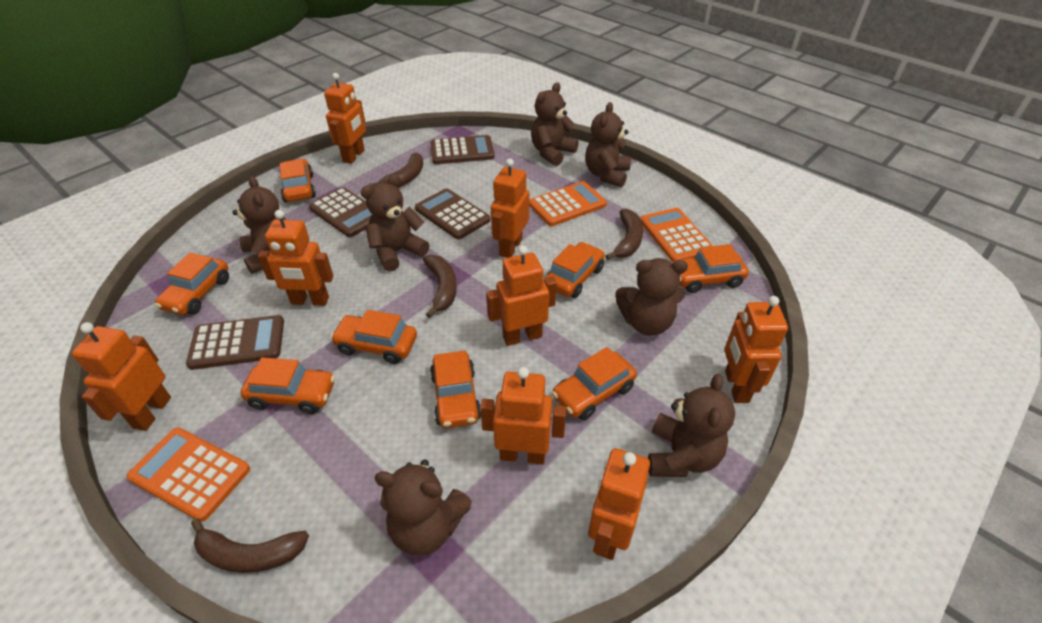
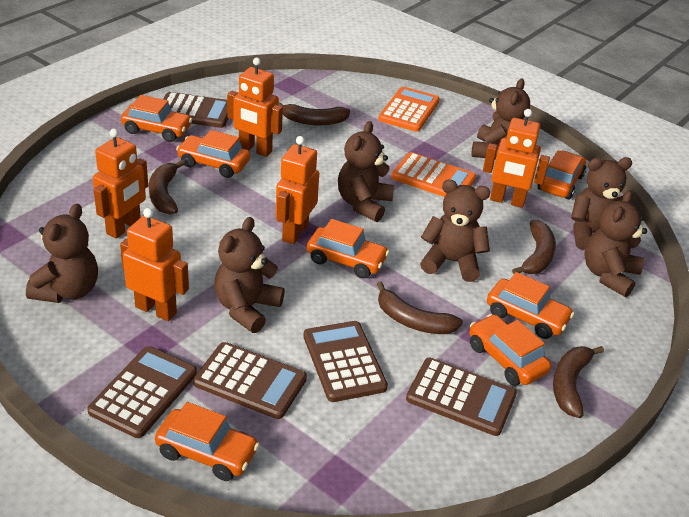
brown banana: [191,518,309,573] [369,153,423,188] [423,255,457,318] [605,209,643,260] = 4 -> [149,160,185,215] [279,102,350,125] [377,281,463,334] [512,220,556,274] [553,346,604,418] = 5
brown calculator: [186,315,284,370] [309,187,372,237] [415,188,490,240] [430,135,495,164] = 4 -> [87,346,197,438] [163,92,229,128] [193,342,307,419] [303,321,388,402] [406,358,517,436] = 5
orange calculator: [127,427,250,522] [529,181,607,226] [641,208,713,262] = 3 -> [378,87,440,132] [391,152,476,197] = 2
orange car: [155,253,229,315] [241,357,335,414] [279,159,316,202] [330,310,417,364] [430,351,481,428] [545,242,605,298] [552,347,637,420] [673,244,749,293] = 8 -> [121,95,193,142] [155,402,260,481] [176,130,250,178] [307,219,389,279] [469,314,551,386] [487,272,574,339] [538,150,586,199] = 7
orange robot: [72,322,171,431] [258,210,333,306] [324,73,366,164] [480,367,567,464] [486,246,557,346] [491,158,529,258] [588,448,650,560] [724,296,788,403] = 8 -> [93,128,148,239] [120,208,189,321] [227,58,283,157] [276,136,319,244] [483,109,550,208] = 5

